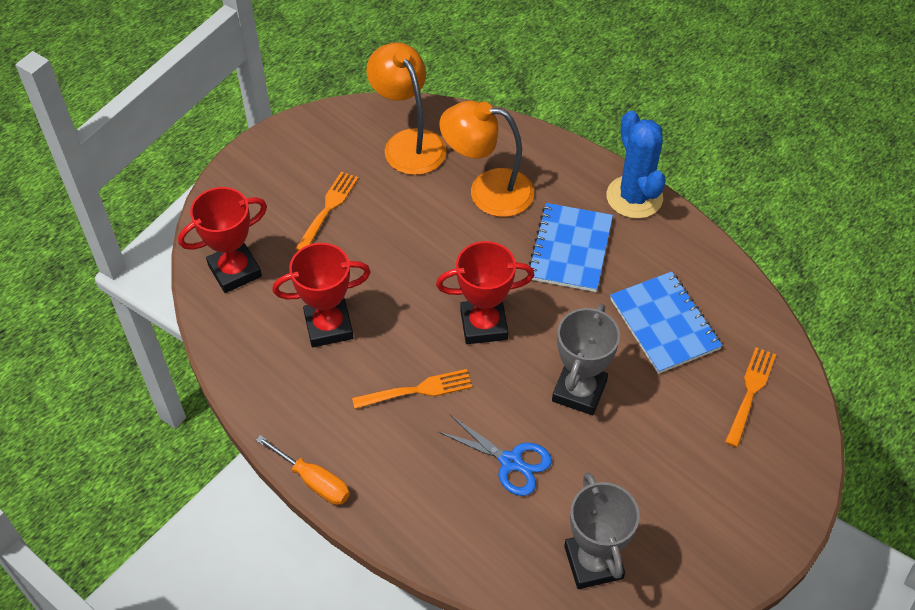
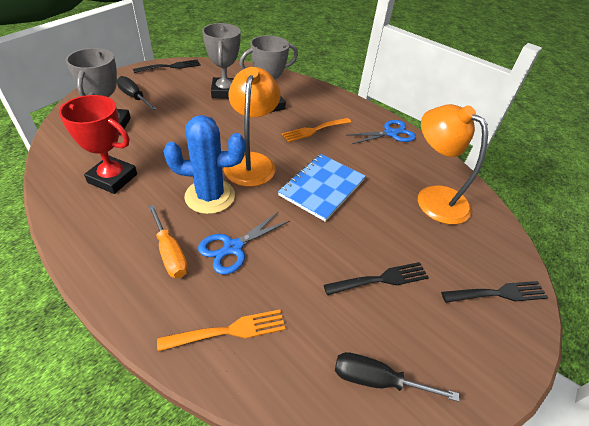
black fork: none = 0 -> [133,60,201,73] [324,262,429,295] [441,281,548,303] = 3
black screwdriver: none = 0 -> [117,76,157,110] [335,352,459,402] = 2
blue notebook: [527,203,613,292] [610,271,723,374] = 2 -> [278,154,366,222] = 1
blue scissors: [439,415,552,496] = 1 -> [198,211,290,274] [346,120,416,144] = 2
grey trophy: [552,304,620,415] [564,472,640,589] = 2 -> [66,48,131,135] [202,23,241,99] [240,35,298,112] = 3
orange fork: [295,171,359,251] [352,369,472,409] [725,347,776,447] = 3 -> [157,310,285,351] [282,118,351,142] = 2
red trophy: [178,187,267,293] [272,243,371,347] [436,241,535,344] = 3 -> [59,95,137,194] = 1

